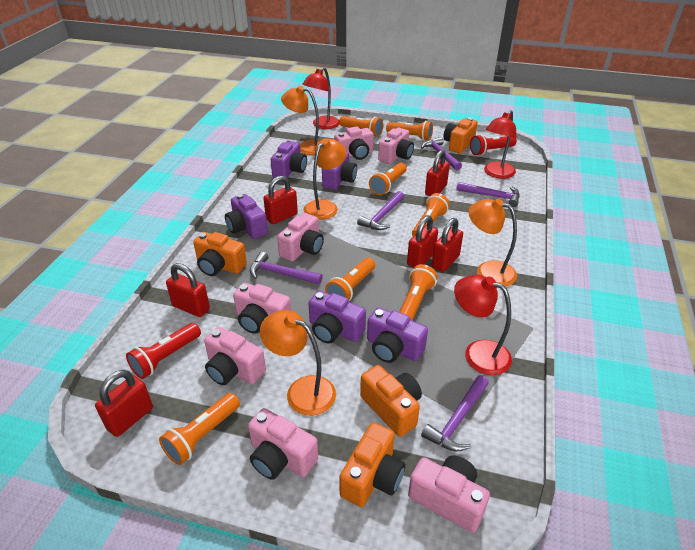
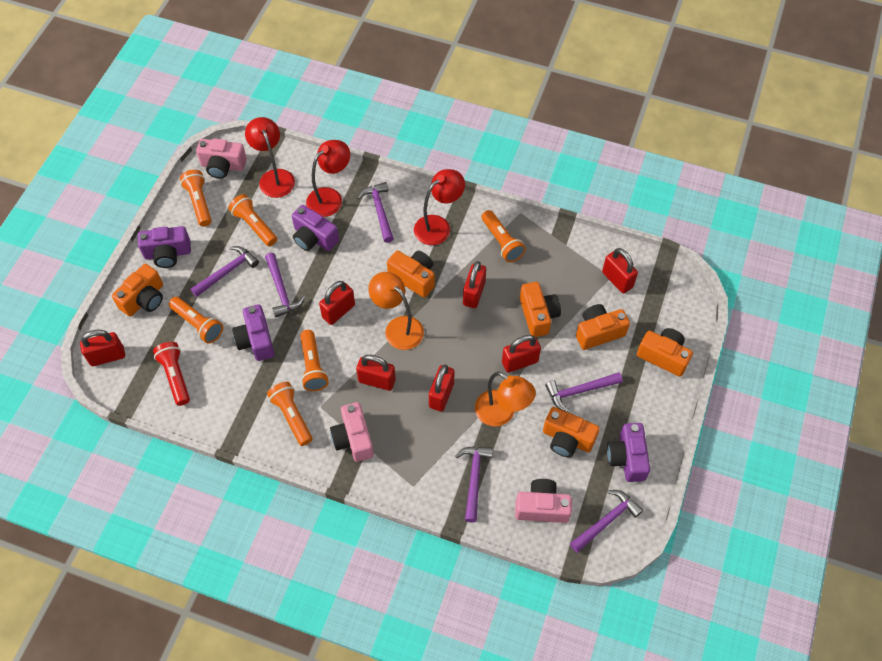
orange camera: [193,232,247,276] [339,422,405,507] [360,365,422,437] [443,117,478,153] = 4 -> [112,264,163,317] [387,251,435,298] [520,282,561,337] [543,407,600,457] [576,304,630,350] [637,328,693,377] = 6
orange flashlight: [159,393,240,465] [325,258,375,301] [339,116,383,137] [369,163,407,195] [386,121,433,141] [399,264,438,321] [412,193,450,236] = 7 -> [169,297,223,343] [180,170,212,227] [228,194,277,246] [267,382,312,446] [300,330,329,391] [482,210,526,262] = 6
orange lamp: [260,310,336,416] [281,86,321,155] [304,138,347,220] [468,199,517,287] = 4 -> [368,272,424,350] [475,371,536,427] = 2
pink camera: [204,327,266,385] [233,283,291,334] [248,408,318,480] [277,213,324,261] [334,126,374,160] [378,128,414,164] [408,455,490,533] = 7 -> [196,138,247,179] [330,402,374,462] [515,479,572,523] = 3
purple camera: [225,194,268,239] [271,141,307,178] [308,291,366,344] [322,151,357,190] [367,307,428,363] = 5 -> [138,226,191,268] [232,304,275,361] [292,205,339,251] [607,423,650,482] = 4
purple hammer: [250,252,323,284] [357,191,404,230] [421,137,462,170] [421,375,489,452] [456,182,520,207] = 5 -> [190,246,259,297] [265,253,305,318] [358,182,394,243] [456,446,493,523] [545,372,623,412] [570,490,643,553] = 6
red flashlight: [126,323,201,379] [470,134,517,155] = 2 -> [153,342,190,406] = 1
red padlock: [95,370,153,437] [166,263,210,317] [263,176,298,224] [407,215,438,268] [425,150,450,196] [432,218,463,272] = 6 -> [80,330,125,366] [319,281,355,325] [356,355,396,391] [429,364,455,412] [463,261,486,308] [502,335,541,373] [602,248,638,294] = 7

